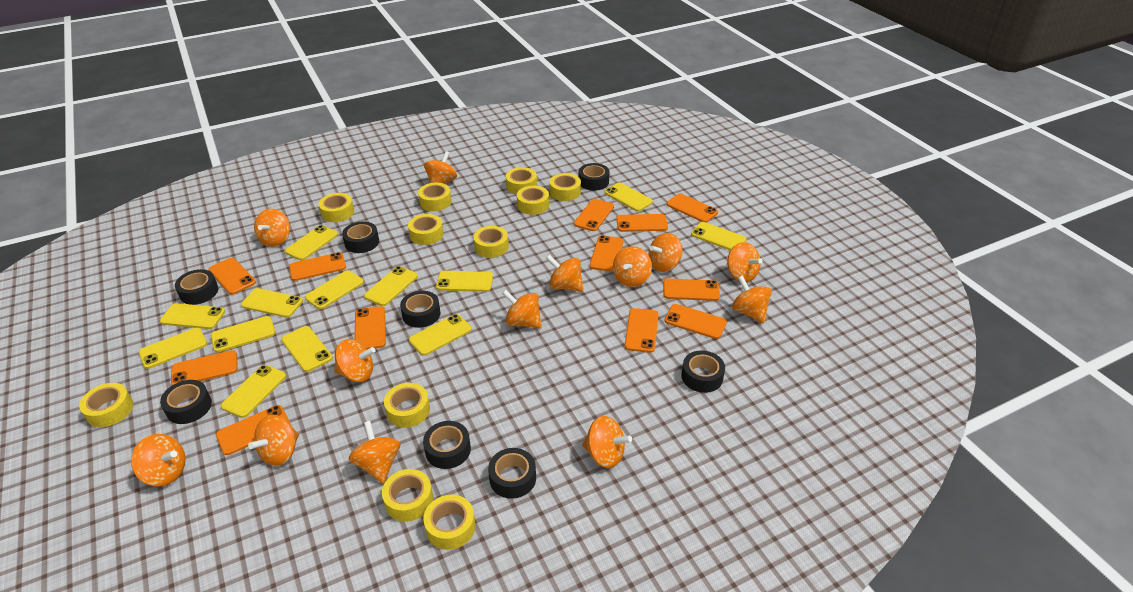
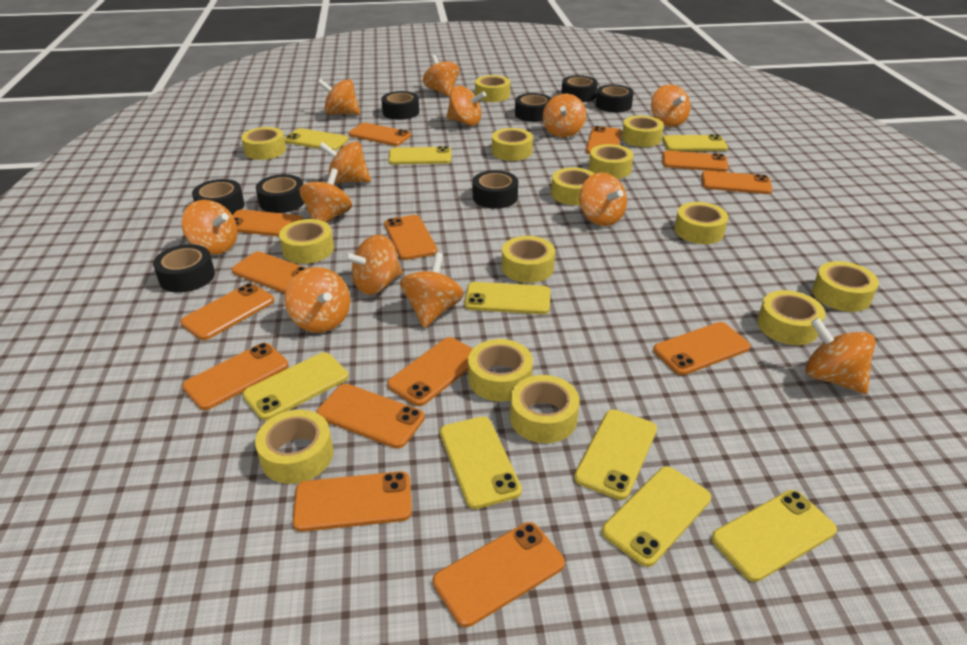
orange phone: [171,350,238,385] [209,258,256,295] [216,405,290,455] [289,252,346,281] [355,306,386,350] [574,199,614,231] [590,235,624,272] [616,214,668,232] [625,308,659,353] [663,279,720,301] [664,304,727,339] [667,194,718,223] = 12 -> [180,283,274,340] [182,343,288,410] [231,252,307,294] [233,209,303,236] [293,471,412,532] [316,384,425,449] [349,123,411,146] [384,215,438,260] [387,337,473,406] [433,522,565,627] [586,126,622,154] [653,322,751,375] [662,151,729,172] [702,171,773,194] = 14
yellow phone: [139,328,207,369] [160,303,225,329] [211,316,275,353] [221,365,286,418] [241,288,303,318] [281,326,333,372] [285,225,338,260] [305,270,364,309] [364,266,418,306] [409,314,472,356] [436,271,493,292] [604,182,653,211] [691,222,746,250] = 13 -> [242,352,349,420] [284,128,348,151] [388,146,451,165] [440,416,522,509] [465,282,551,314] [574,409,657,500] [602,466,711,567] [662,134,728,151] [711,490,837,582] = 9
yellow tape: [79,383,133,427] [319,193,354,222] [382,469,433,522] [384,383,430,428] [408,214,444,245] [418,182,452,211] [423,495,476,550] [473,226,509,258] [506,167,537,195] [517,186,549,215] [550,173,581,201] = 11 -> [241,127,286,160] [255,410,333,484] [279,219,334,264] [468,339,533,402] [475,75,510,102] [492,128,533,161] [502,236,555,283] [510,375,580,443] [551,168,595,205] [589,144,633,179] [622,116,664,147] [675,202,728,244] [757,290,825,345] [812,261,879,312] = 14

